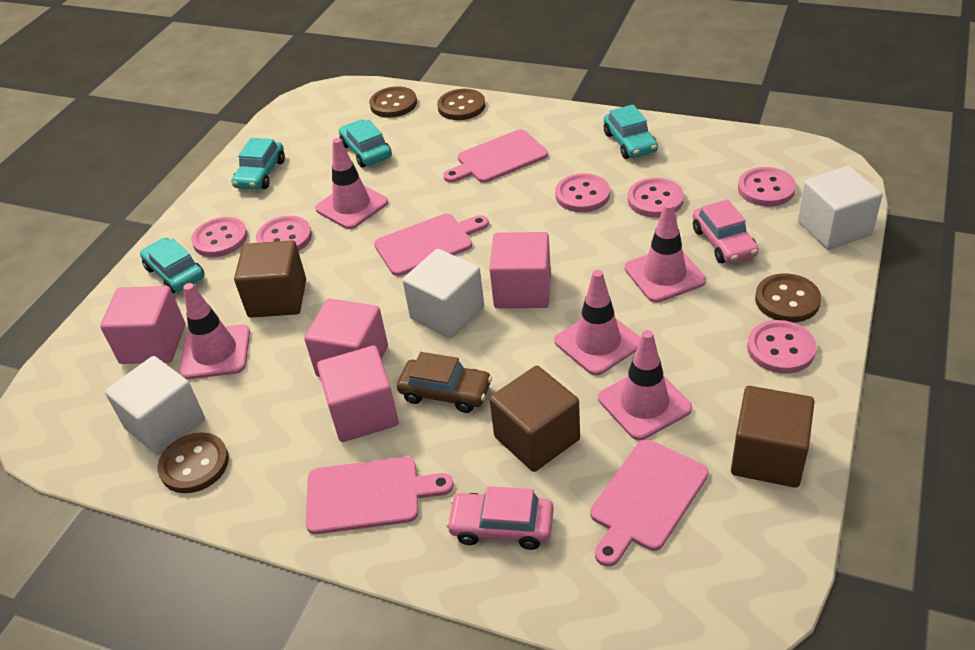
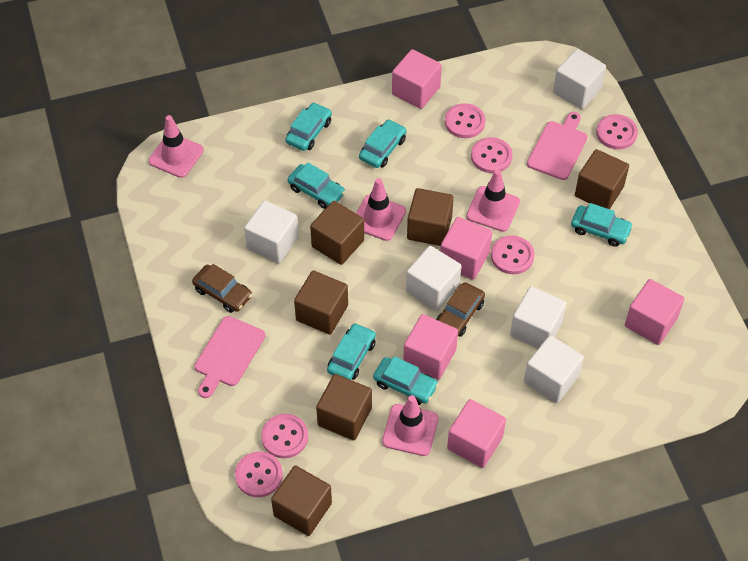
brown button: [158,432,229,493] [369,86,417,118] [437,89,485,120] [755,273,821,322] = 4 -> none = 0
brown car: [397,352,492,413] = 1 -> [192,264,252,313] [436,282,485,337] = 2
brown cube: [234,240,306,318] [489,366,580,472] [731,386,815,488] = 3 -> [271,465,332,536] [294,271,348,335] [310,201,364,265] [316,374,372,440] [407,188,454,246] [575,149,629,209] = 6
pink car: [446,486,554,550] [693,199,759,264] = 2 -> none = 0
pink cube: [100,286,185,364] [304,298,388,377] [317,345,399,442] [489,232,551,308] = 4 -> [392,49,442,109] [403,314,458,380] [440,217,492,280] [447,399,506,468] [625,279,684,345] = 5
pink cutting board: [306,457,454,534] [374,214,489,276] [443,129,548,183] [590,439,708,566] = 4 -> [194,316,265,398] [527,112,588,180] = 2
pink traffic cone: [179,283,250,379] [315,138,388,229] [554,270,641,375] [598,330,692,440] [625,202,706,303] = 5 -> [148,115,204,178] [356,178,406,241] [382,395,439,456] [466,169,520,232] = 4
turquoise car: [140,238,205,294] [231,138,285,190] [339,120,392,167] [604,105,658,159] = 4 -> [285,102,332,151] [288,163,345,209] [327,323,376,380] [359,119,407,168] [373,356,439,405] [571,203,633,247] = 6
white cube: [105,356,205,455] [402,249,484,338] [798,166,882,250] = 3 -> [244,200,299,263] [406,246,461,311] [510,286,566,348] [524,335,584,403] [553,49,606,109] = 5

